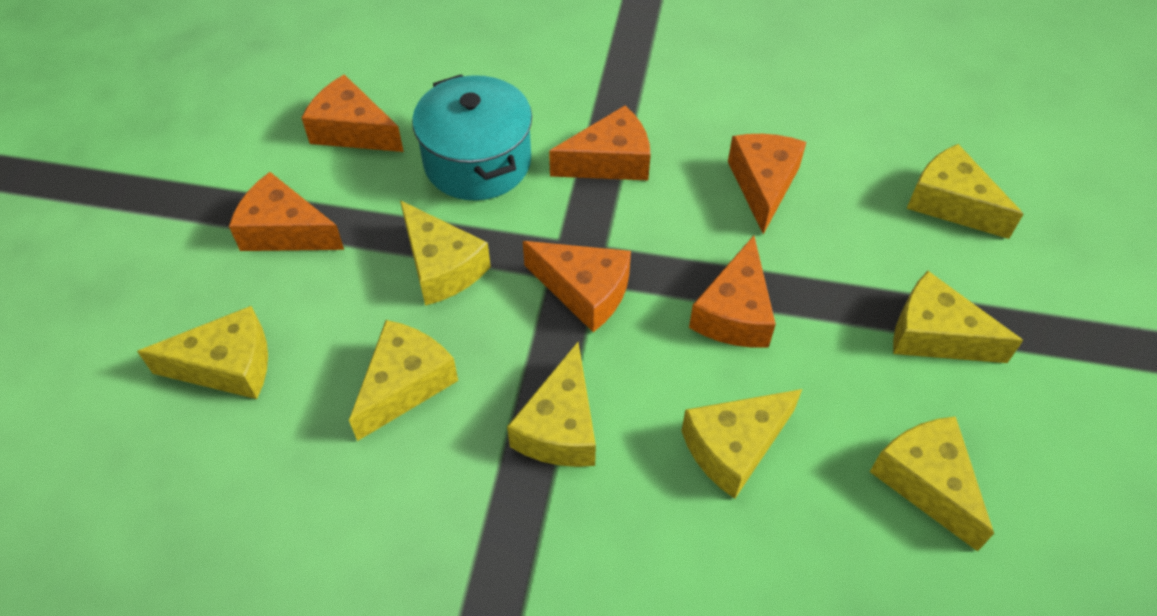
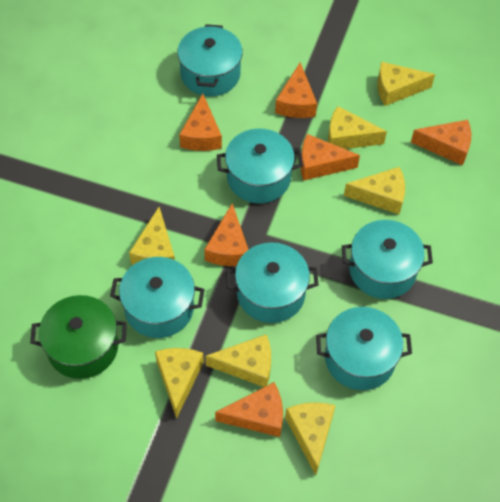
green pot: none = 0 -> [30,295,127,379] = 1
turquoise pot: [412,74,532,200] = 1 -> [110,257,205,338] [177,24,243,96] [217,129,303,204] [226,242,319,323] [316,307,412,390] [342,220,433,299] = 6
yellow cheese: [137,306,268,399] [349,320,458,441] [400,200,491,306] [507,342,596,467] [681,389,802,499] [870,416,994,551] [893,271,1023,363] [906,144,1023,239] = 8 -> [129,207,175,265] [155,348,204,419] [206,334,271,387] [285,402,336,475] [328,106,387,149] [344,167,405,214] [377,62,435,106] = 7

